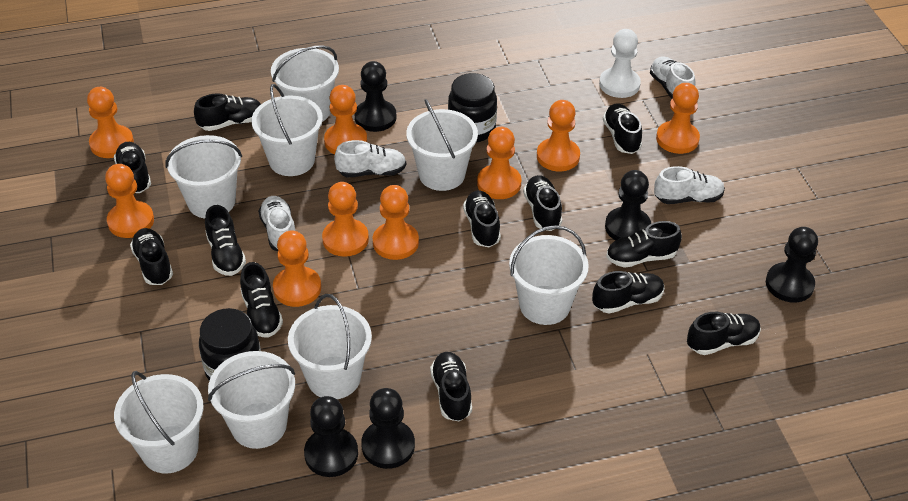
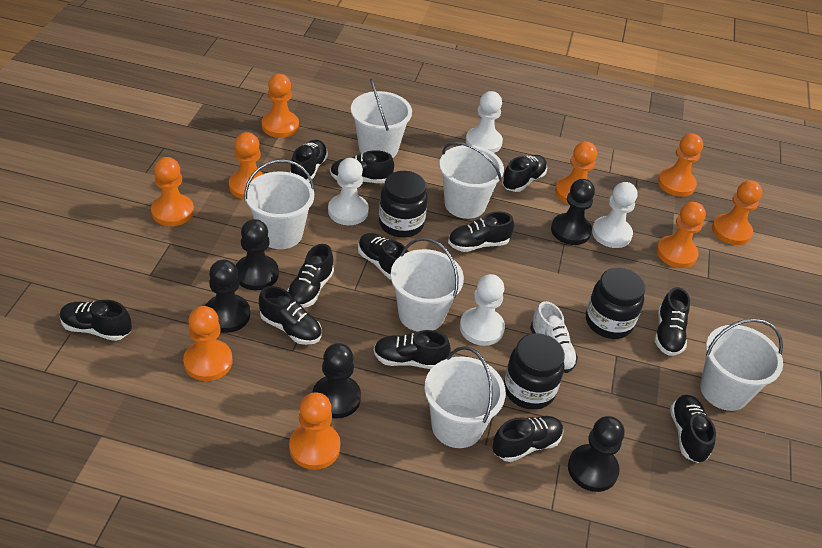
black jar: [199,308,261,381] [448,73,497,142] = 2 -> [379,171,428,238] [504,333,565,410] [586,268,645,339] = 3
white bucket: [114,371,204,473] [165,135,242,219] [208,351,295,449] [251,84,323,176] [271,45,339,122] [288,294,372,399] [406,99,478,191] [509,225,589,325] = 8 -> [244,159,315,249] [351,78,412,158] [391,237,464,332] [424,346,506,448] [439,142,504,219] [700,318,783,411] = 6
white pawn: [599,29,641,98] = 1 -> [328,158,369,225] [460,274,505,346] [466,91,503,153] [592,182,637,248] = 4
white shoe: [258,196,295,251] [334,140,406,177] [650,56,695,99] [654,166,725,204] = 4 -> [530,301,578,373] = 1

